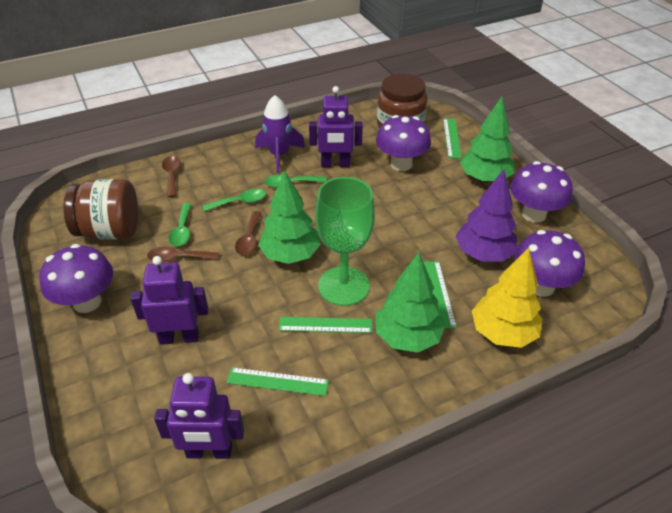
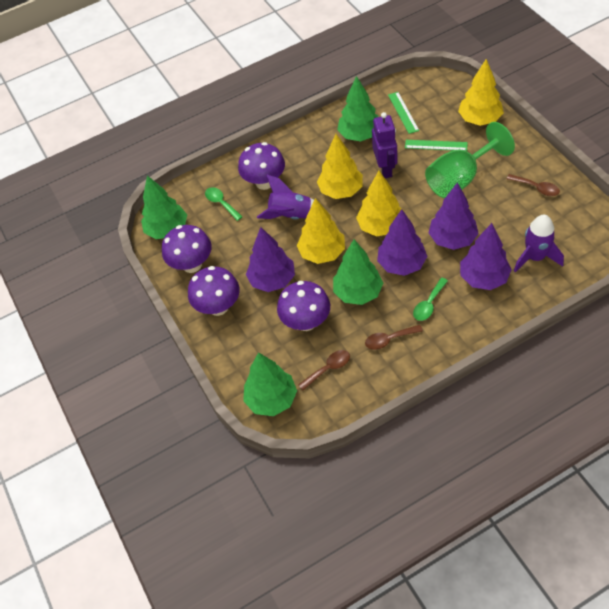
brown jar: [63,179,138,240] [377,73,427,128] = 2 -> none = 0
green ruler: [227,367,329,396] [279,317,372,333] [423,261,457,329] [443,118,462,158] = 4 -> [388,92,419,134] [405,140,468,151] = 2
green spoon: [168,203,192,246] [203,189,266,212] [264,175,327,188] = 3 -> [205,187,243,221] [413,278,448,321] = 2
green tree: [258,170,321,264] [376,252,445,352] [460,97,514,183] = 3 -> [141,175,187,239] [243,352,297,416] [333,239,383,305] [337,76,378,141] = 4
purple robot: [131,256,208,345] [154,373,244,459] [309,86,363,167] = 3 -> [372,112,397,178] = 1
purple rocket: [255,95,305,173] = 1 -> [257,174,314,219] [514,215,564,272] = 2
purple tree: [455,169,518,261] = 1 -> [246,227,295,292] [377,209,427,276] [429,183,479,250] [460,223,512,290] = 4
yellow tree: [472,248,542,348] = 1 -> [297,198,345,264] [317,134,363,199] [356,171,404,237] [458,59,504,126] = 4

